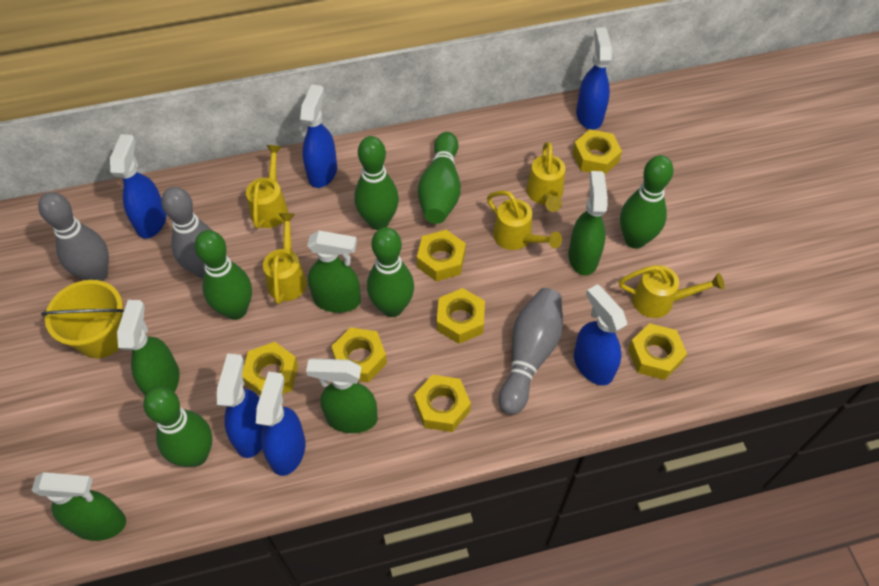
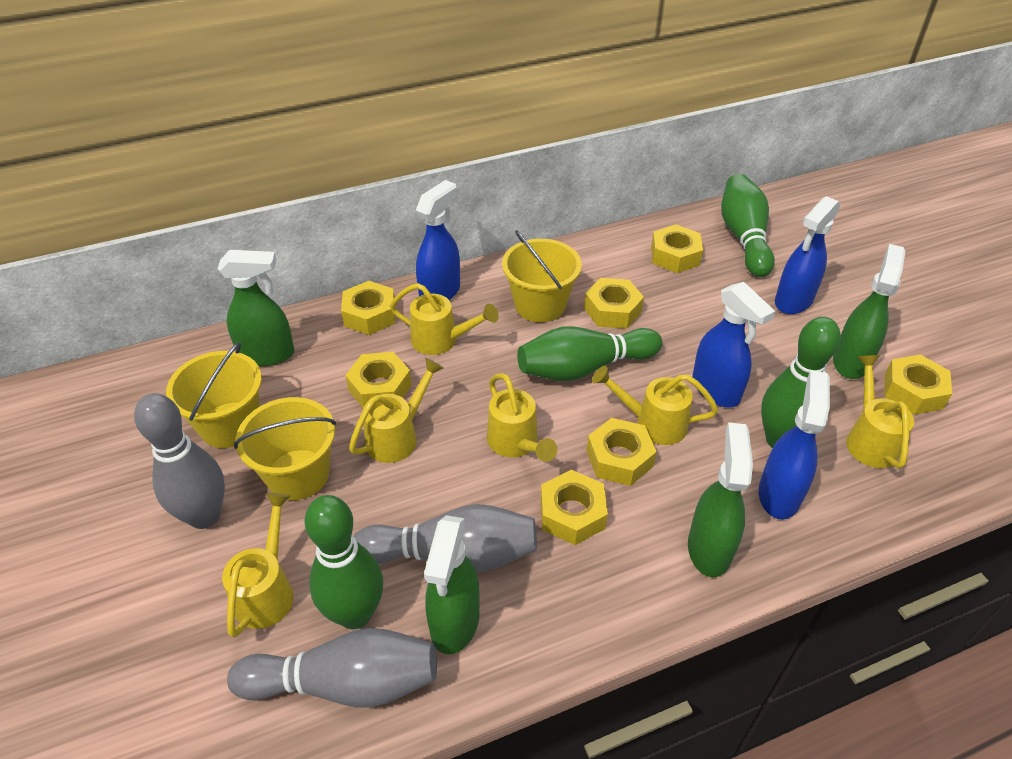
blue spray bottle: [110,134,166,239] [217,354,264,458] [256,371,305,476] [300,84,337,188] [574,284,627,385] [576,28,612,130] = 6 -> [416,180,460,300] [692,282,776,407] [759,370,830,519] [775,196,840,314] = 4
green bowling pin: [143,387,212,467] [194,230,252,320] [354,136,399,230] [367,227,414,317] [418,132,461,224] [620,155,674,249] = 6 -> [304,495,383,629] [517,326,662,381] [721,174,775,277] [761,317,841,448] = 4
green spray bottle: [32,472,126,541] [117,300,180,396] [306,359,378,433] [307,231,361,313] [568,171,608,276] = 5 -> [218,250,294,366] [424,515,480,654] [688,422,753,577] [833,244,905,379] = 4
yellow bucket: [41,280,124,358] = 1 -> [166,342,262,448] [234,397,336,500] [502,230,582,322] = 3
yellow watering can: [246,145,288,229] [263,213,307,305] [487,191,562,250] [526,142,565,212] [619,265,725,318] = 5 -> [222,493,294,638] [349,358,444,463] [390,283,498,355] [487,373,557,462] [592,366,718,445] [846,355,914,469] = 6

